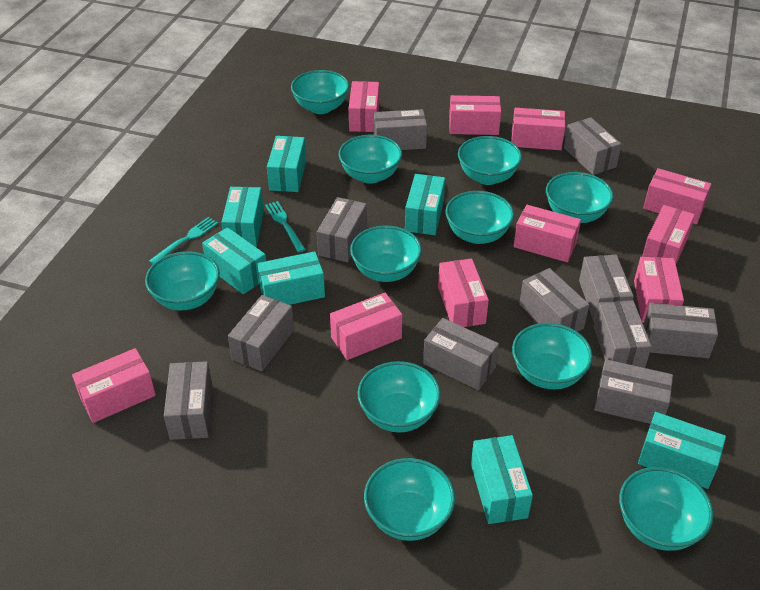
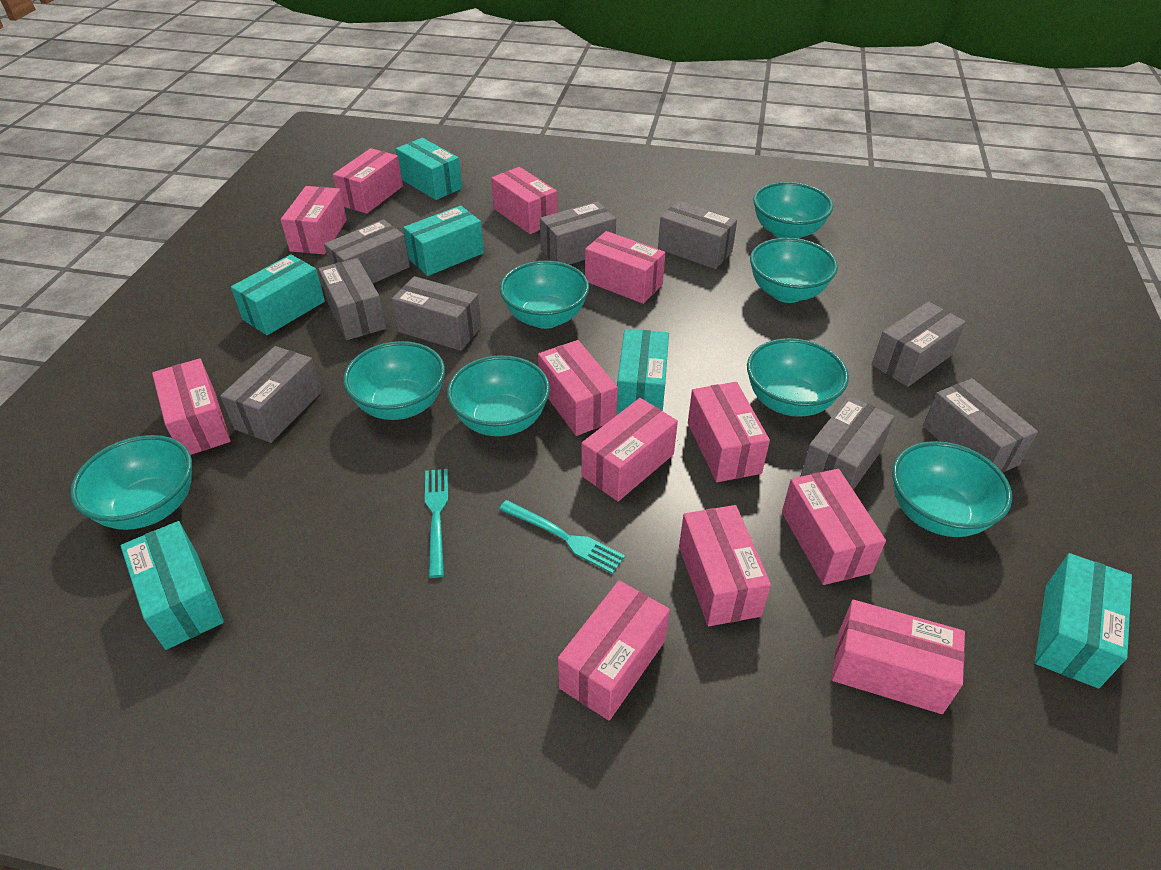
grey box: [164,361,213,440] [228,295,294,371] [317,197,367,262] [374,109,427,150] [423,318,499,390] [519,268,589,332] [564,117,622,175] [579,255,634,322] [593,300,652,368] [594,359,673,424] [644,303,718,358] = 11 -> [220,346,322,443] [318,258,386,340] [324,219,410,283] [392,276,482,351] [540,201,616,265] [658,201,737,269] [800,396,894,490] [872,301,966,387] [923,378,1038,473] = 9
pink box: [72,348,156,423] [330,293,402,360] [349,81,379,132] [438,258,489,327] [449,95,501,135] [511,108,565,150] [513,205,581,262] [634,257,684,323] [642,205,695,264] [643,168,711,224] = 10 -> [152,358,231,455] [280,186,347,254] [333,148,403,214] [491,167,558,234] [538,340,618,436] [558,580,670,721] [582,398,678,501] [585,231,665,304] [679,505,771,626] [688,382,770,482] [782,469,886,585] [832,600,965,714] = 12
turquoise bowl: [145,251,220,310] [291,70,349,114] [338,135,402,184] [350,225,422,282] [357,361,441,432] [364,458,455,541] [445,191,514,244] [458,136,522,185] [512,323,593,390] [546,172,614,223] [619,467,714,551] = 11 -> [70,435,192,530] [343,341,445,420] [447,355,550,436] [500,261,589,329] [747,338,849,417] [750,238,838,303] [753,182,833,239] [892,441,1012,537] = 8
turquoise box: [202,227,266,294] [221,187,264,247] [257,251,325,305] [267,136,306,192] [405,174,445,235] [471,435,533,524] [638,412,726,489] = 7 -> [121,521,224,650] [231,254,325,335] [396,138,462,200] [403,206,484,276] [617,329,669,415] [1035,553,1132,688] = 6

